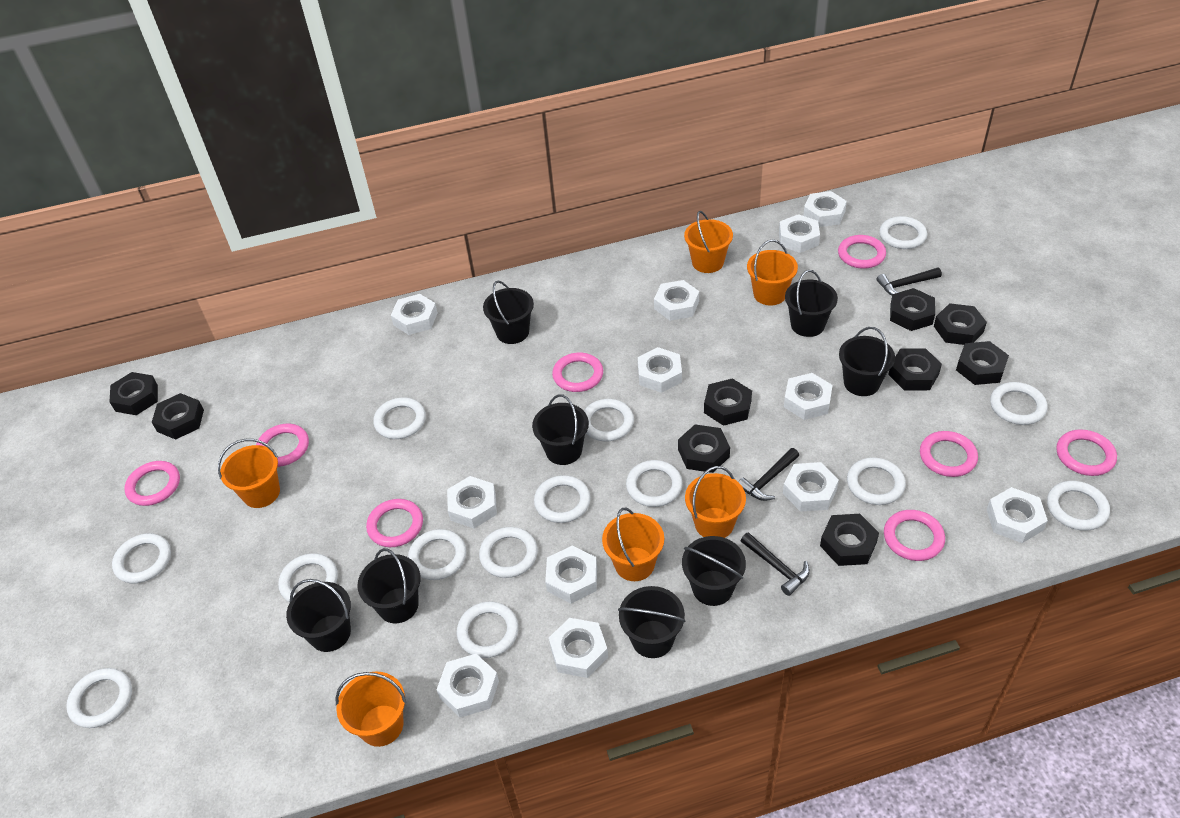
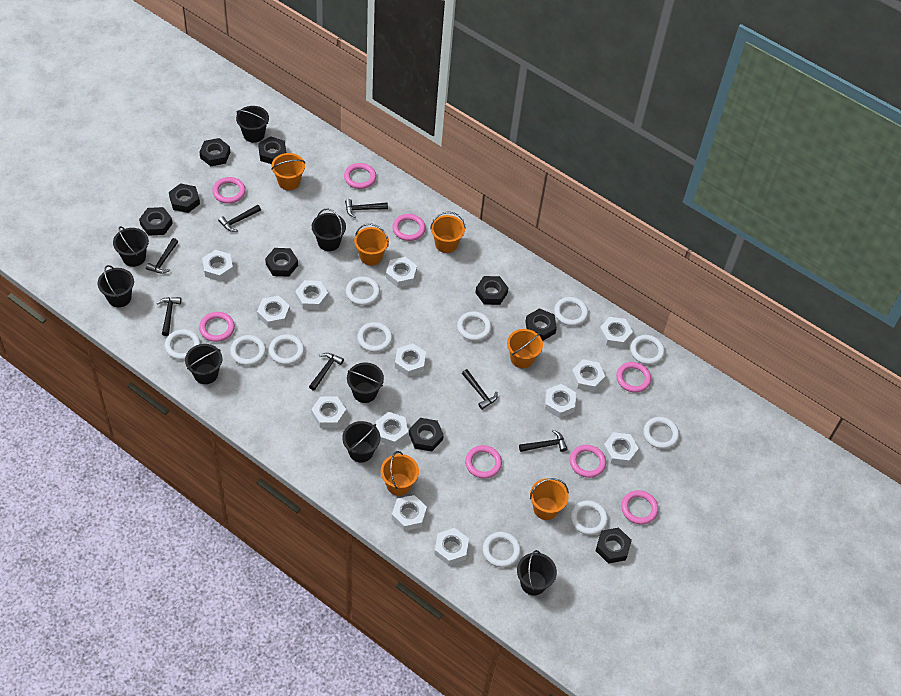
black hammer: [738,448,799,501] [741,532,810,596] [877,267,942,295] = 3 -> [146,238,178,274] [157,297,181,336] [218,205,261,232] [309,353,344,391] [345,199,388,218] [462,369,498,410] [519,430,567,452] = 7
white nut: [391,294,438,335] [437,654,499,717] [447,476,497,528] [545,546,597,603] [549,618,608,678] [638,347,682,393] [654,280,699,321] [779,214,820,253] [783,462,839,512] [784,373,833,420] [803,191,847,227] [987,487,1048,543] = 12 -> [202,250,233,281] [257,296,290,327] [295,280,328,310] [311,397,346,428] [375,412,408,447] [386,257,417,287] [392,495,427,531] [395,343,426,377] [434,528,469,565] [545,384,576,418] [571,359,605,392] [599,317,633,348] [603,432,639,466] = 13
white ring: [66,668,132,728] [112,533,171,583] [278,553,338,602] [373,398,426,439] [408,529,466,580] [457,601,518,658] [479,527,538,578] [534,475,590,523] [584,399,634,441] [626,460,682,507] [847,457,906,505] [879,216,927,249] [990,382,1048,425] [1047,481,1110,531] = 14 -> [165,329,201,360] [230,335,266,366] [269,334,304,365] [346,277,380,305] [357,322,392,352] [457,311,492,341] [483,532,521,568] [554,297,588,326] [570,500,608,535] [630,335,665,365] [643,417,679,449] = 11

